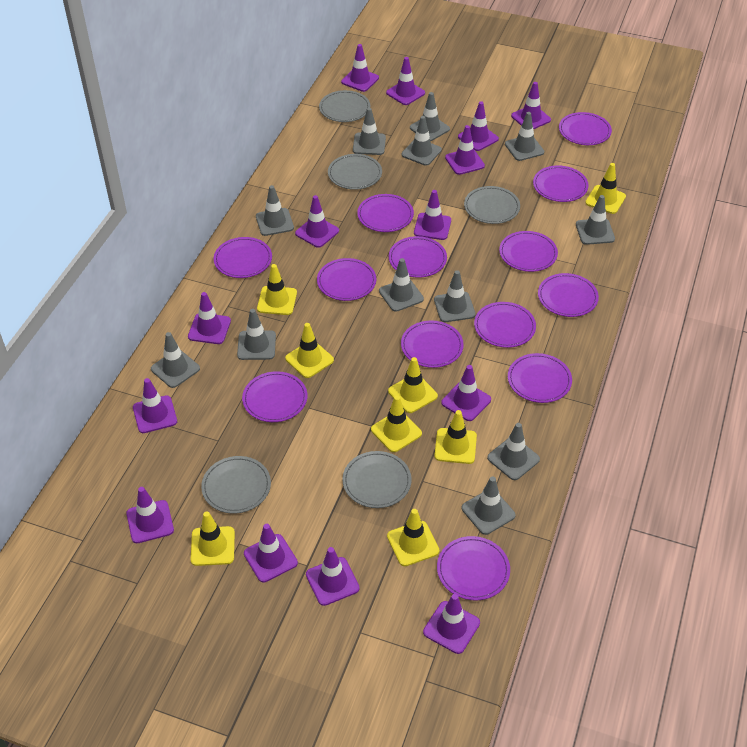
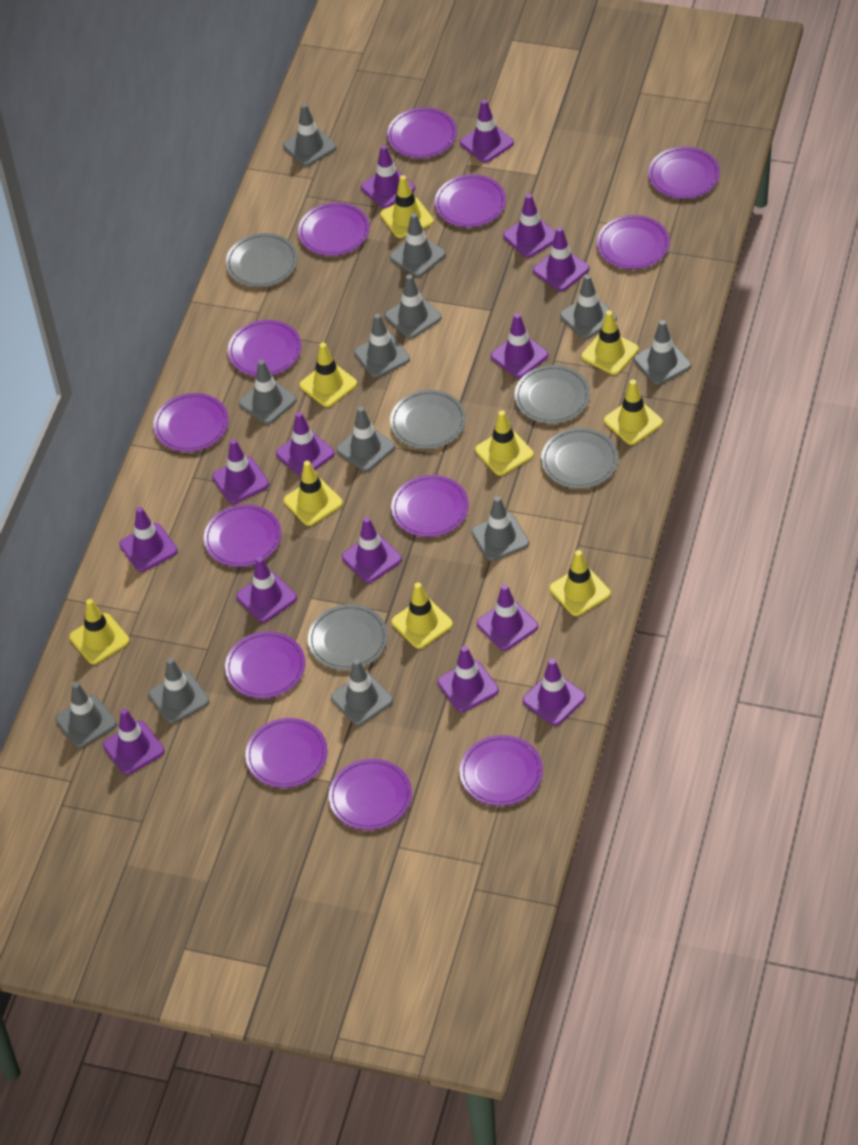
yellow traffic cone: [191,511,235,566] [257,264,297,315] [285,323,334,378] [371,395,422,452] [387,509,439,566] [388,357,438,413] [434,410,477,464] [585,163,626,214] = 8 -> [69,599,130,665] [284,461,343,526] [300,343,357,407] [380,175,434,238] [391,582,453,649] [475,410,534,476] [550,550,611,616] [582,310,639,375] [604,379,663,445] = 9

